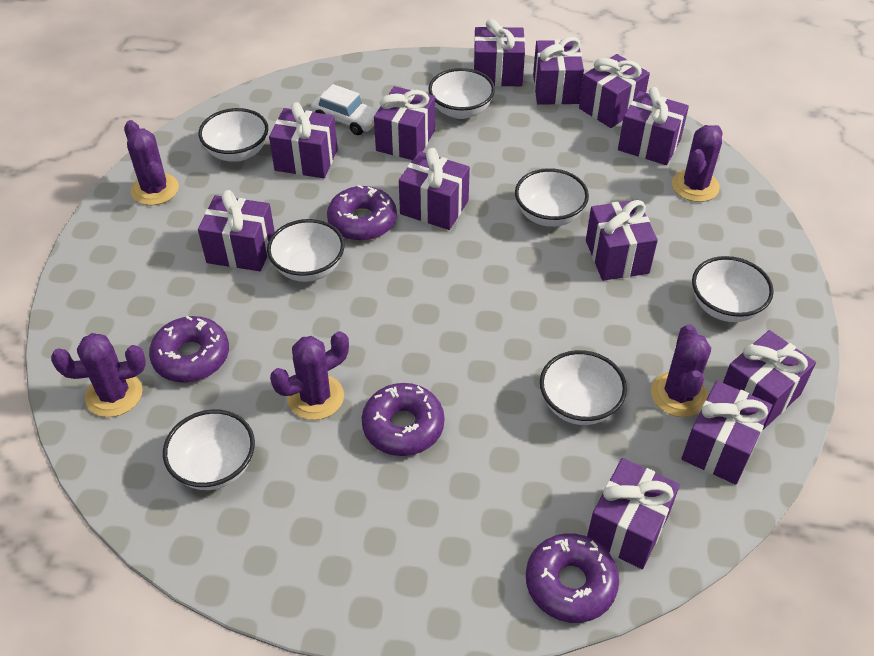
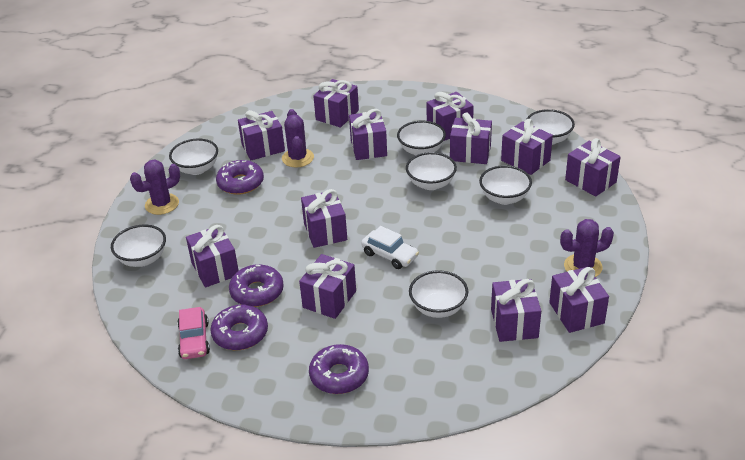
pink car: none = 0 -> [177,307,210,359] = 1
purple cactus: [51,333,146,417] [124,120,179,206] [270,331,349,420] [651,324,711,417] [672,125,722,202] = 5 -> [130,160,180,215] [282,109,314,168] [560,219,614,277] = 3

